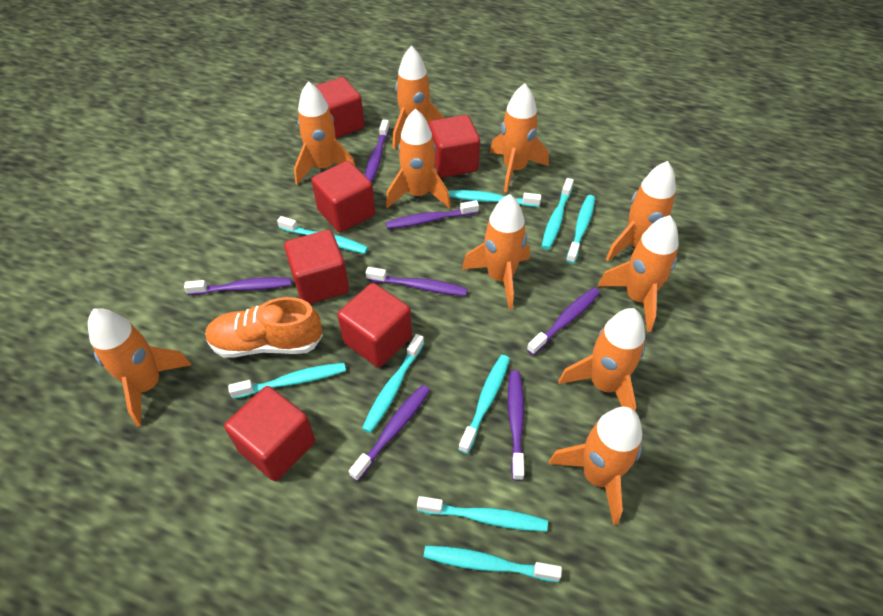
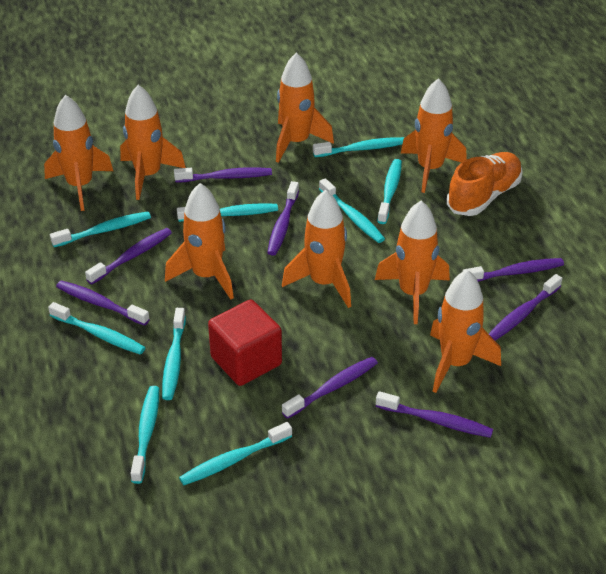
orange rocket: [88,308,192,427] [294,81,356,185] [386,108,451,208] [392,46,444,149] [462,194,530,310] [490,83,549,193] [549,407,643,525] [559,308,645,411] [598,215,678,332] [606,161,679,261] = 10 -> [44,95,113,211] [120,85,186,200] [165,183,234,299] [276,52,334,163] [282,190,351,308] [375,200,450,324] [401,78,467,193] [430,269,501,393] = 8
purple toothbrush: [184,277,292,295] [349,385,430,481] [365,120,390,183] [366,267,467,296] [386,200,479,229] [508,370,524,481] [527,287,600,355] = 7 -> [56,280,150,326] [85,228,172,284] [174,167,272,182] [267,181,299,256] [282,357,378,419] [376,391,493,438] [463,258,564,282] [489,274,562,340] = 8
red cube: [224,386,315,481] [284,230,349,304] [311,161,375,232] [316,77,364,138] [337,283,412,367] [429,115,480,178] = 6 -> [208,300,282,386] = 1

